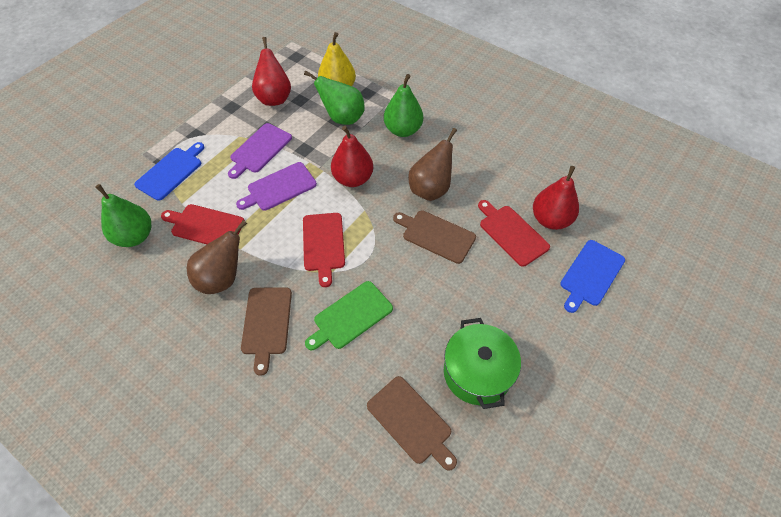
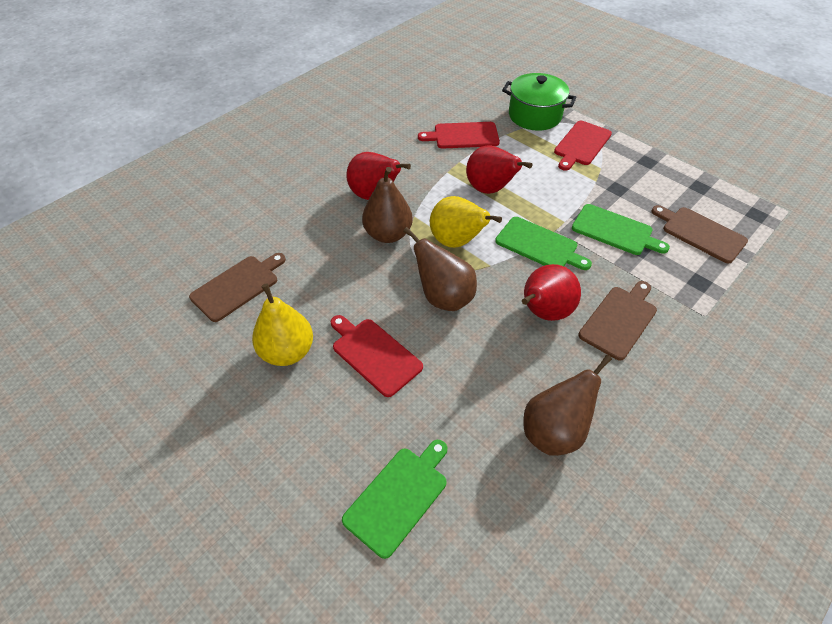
blue cutting board: [134,142,204,201] [560,240,625,313] = 2 -> none = 0
brown pear: [187,220,247,294] [408,128,457,201] = 2 -> [362,167,413,243] [403,227,477,311] [523,355,612,456] = 3
green cutting board: [305,281,393,350] = 1 -> [342,440,447,559] [495,217,592,270] [572,204,670,255] = 3
green pear: [96,184,151,247] [304,71,365,125] [384,74,423,137] = 3 -> none = 0
purple cutting board: [228,123,292,179] [236,162,317,211] = 2 -> none = 0
yellow pear: [318,32,356,86] = 1 -> [252,283,313,366] [430,196,502,248] = 2

